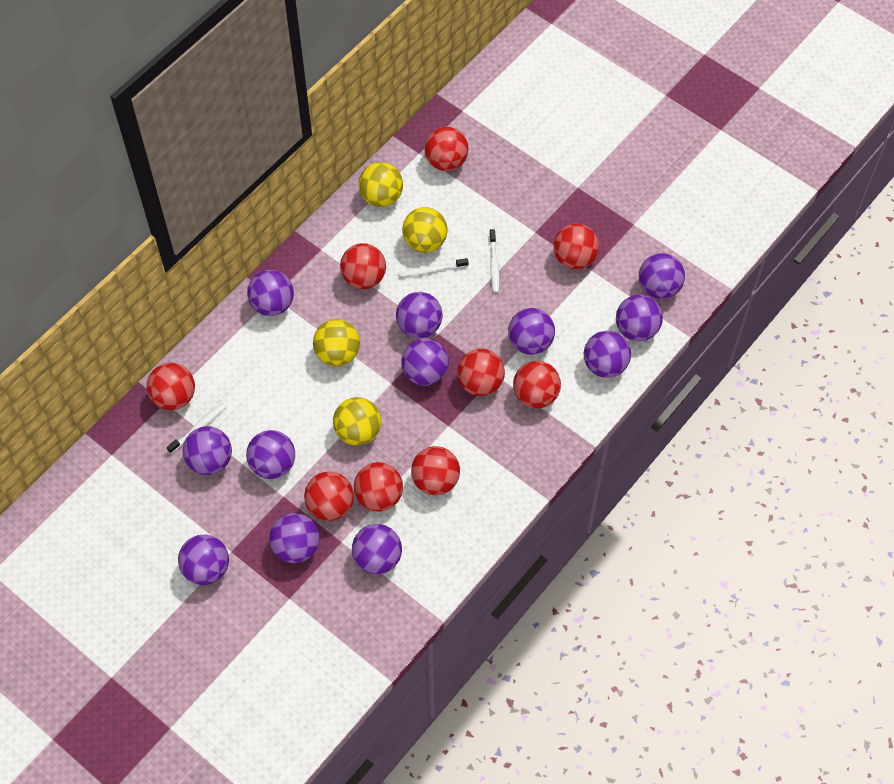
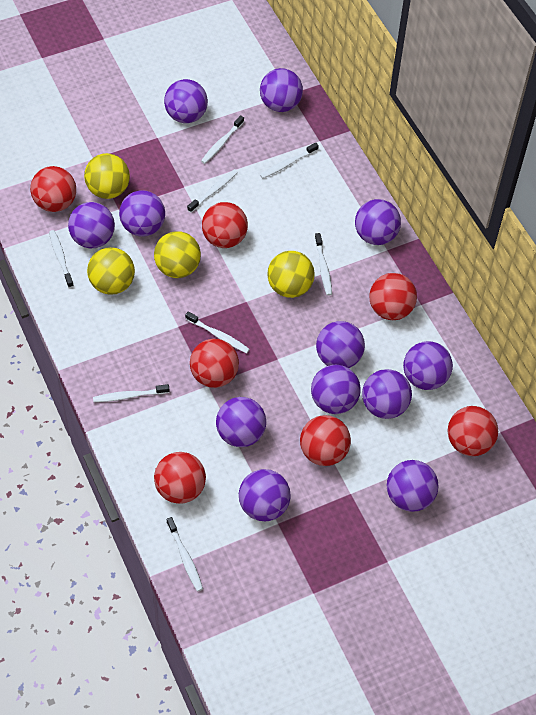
red ball: [147,363,195,410] [304,471,354,521] [340,243,386,289] [354,462,403,512] [411,446,460,495] [425,127,469,171] [457,349,505,396] [513,361,561,408] [553,224,599,269] = 9 -> [30,166,76,212] [154,452,206,504] [190,339,239,388] [202,202,248,248] [300,415,351,466] [369,273,417,320] [448,406,498,456] = 7
white toothbrush: [167,403,227,453] [399,258,469,277] [489,229,500,293] = 3 -> [49,230,74,288] [93,384,170,402] [166,517,203,591] [185,311,250,353] [187,169,238,213] [201,115,244,164] [260,143,319,179] [315,233,332,296] = 8

